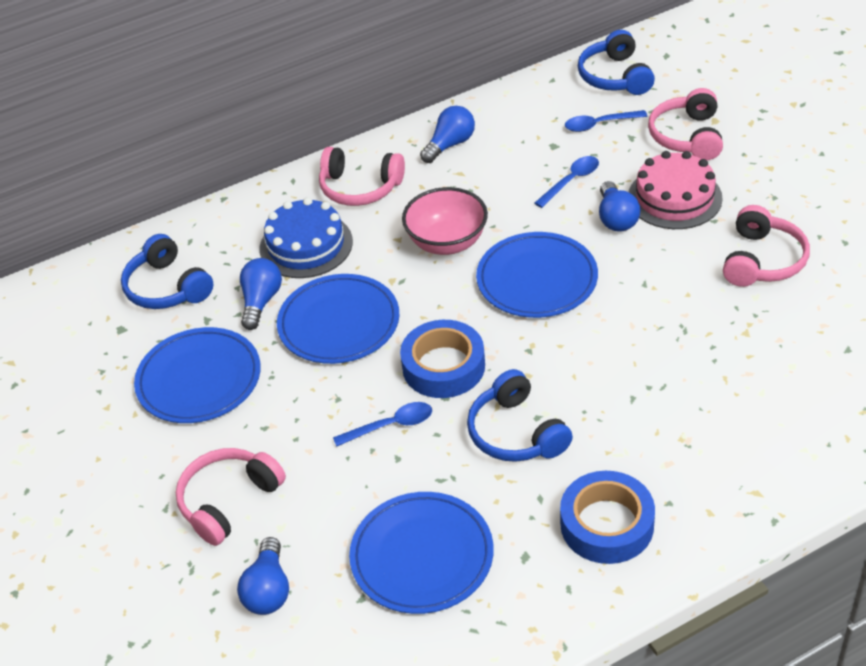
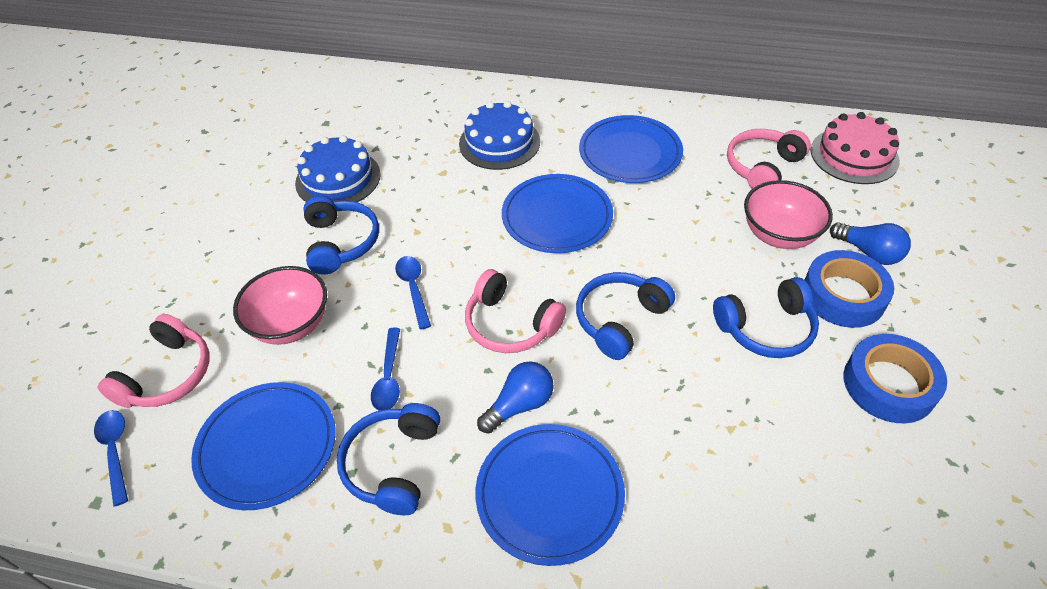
blue cake: [259,197,353,278] = 1 -> [295,135,381,202] [459,101,540,170] = 2
blue headphones: [121,234,214,309] [467,369,573,462] [578,30,655,95] = 3 -> [303,196,379,275] [337,403,440,515] [576,272,675,360] [713,277,819,358] = 4
blue light bulb: [237,537,289,615] [240,258,282,330] [420,106,475,163] [599,181,640,232] = 4 -> [477,361,554,433] [830,222,911,265] = 2
pink bowl: [402,187,488,255] = 1 -> [233,266,327,345] [744,180,833,249] = 2
pink headphones: [176,448,286,546] [319,147,405,206] [648,88,723,160] [723,205,810,287] = 4 -> [97,314,210,408] [465,269,566,353] [727,129,811,189] = 3

